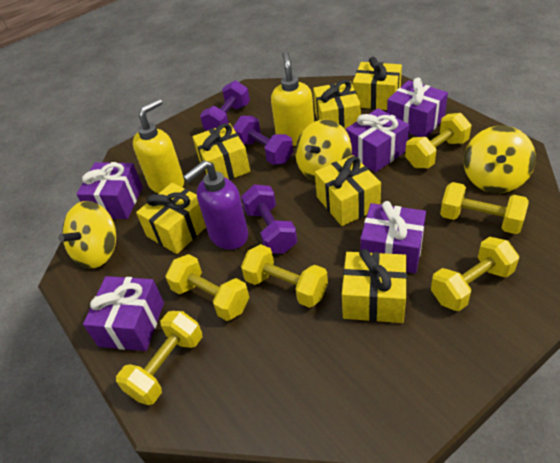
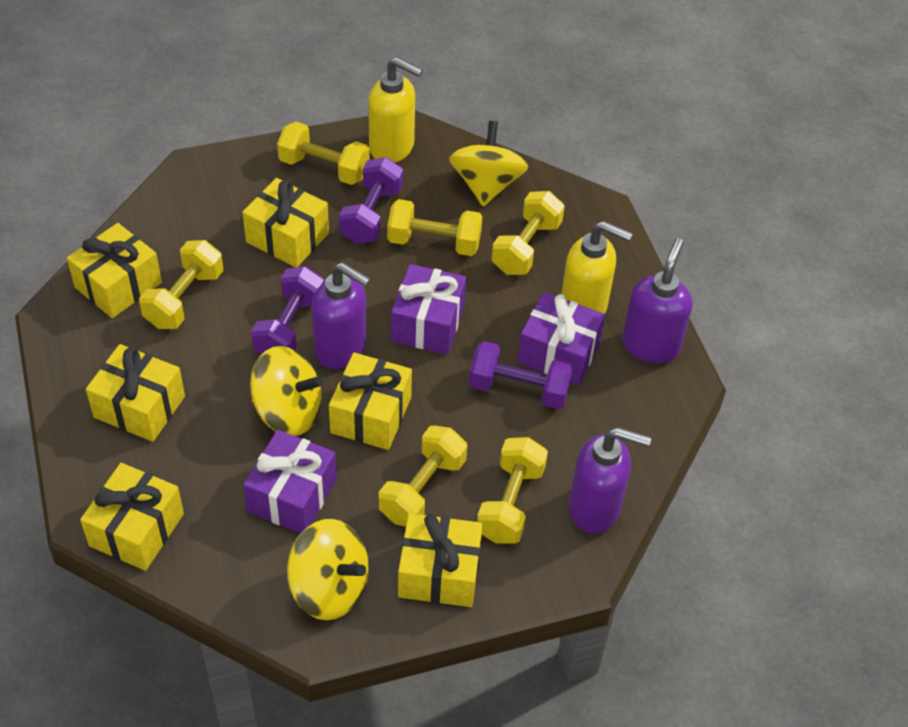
purple gift: [76,162,143,219] [83,276,164,351] [346,108,409,172] [360,201,426,273] [387,78,448,137] = 5 -> [243,430,337,533] [391,264,466,354] [518,292,605,385] = 3
purple soap dispenser: [183,160,248,250] = 1 -> [311,262,371,369] [569,427,651,534] [622,238,693,363] = 3

